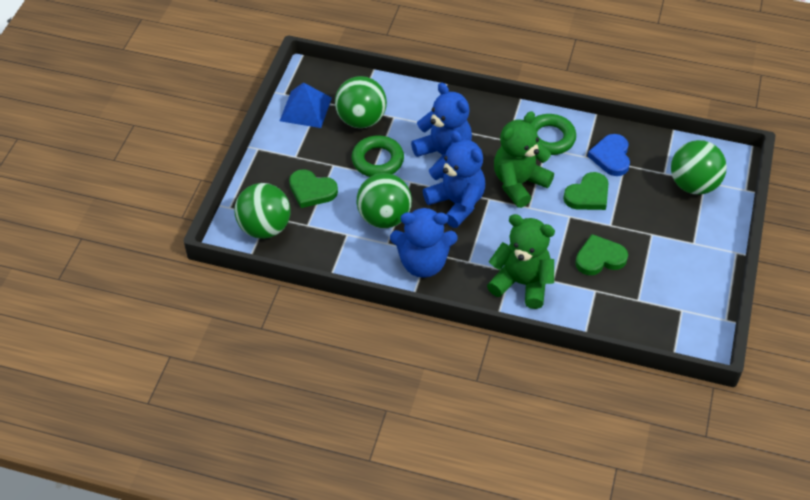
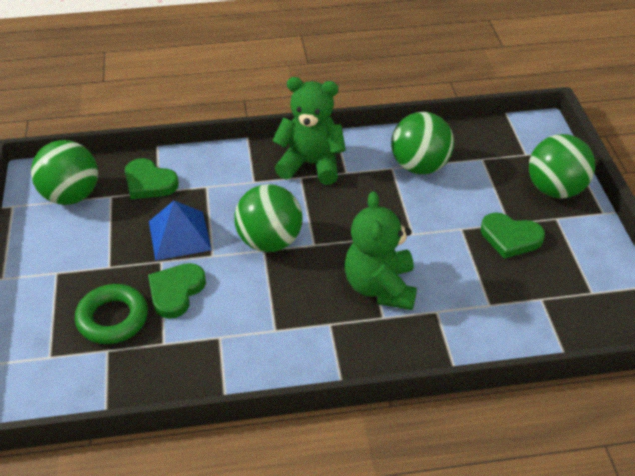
blue heart: [588,134,630,176] = 1 -> none = 0
blue teddy bear: [390,207,457,278] [411,82,472,178] [423,130,485,228] = 3 -> none = 0
green ring: [351,135,404,177] [531,114,576,155] = 2 -> [75,284,148,344] = 1

